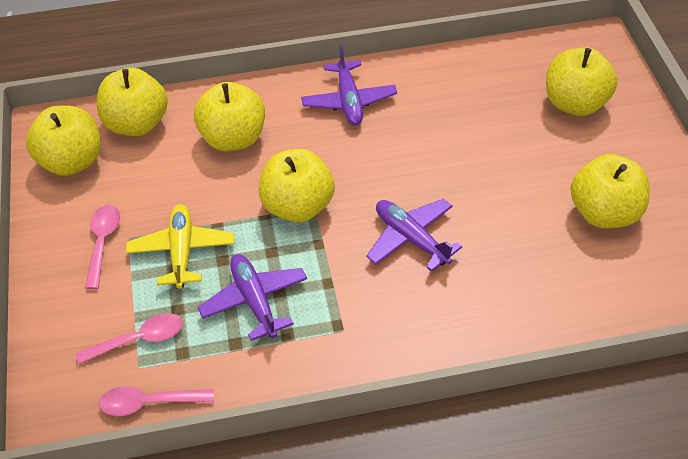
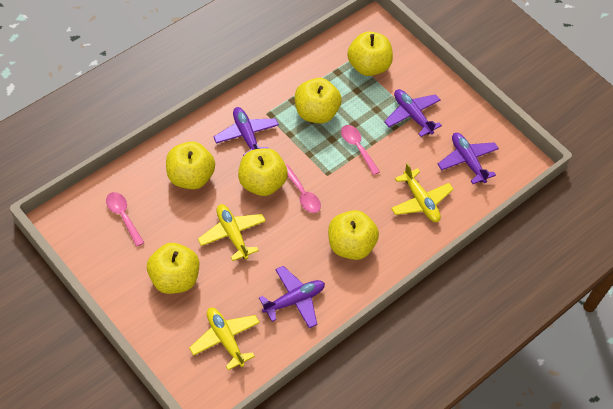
purple plane: [198,254,307,341] [301,45,397,125] [366,199,462,272] = 3 -> [213,107,279,156] [259,266,325,328] [384,89,442,137] [438,133,499,184] = 4
yellow plane: [126,204,234,289] = 1 -> [189,308,260,370] [198,204,266,261] [391,163,453,222] = 3

